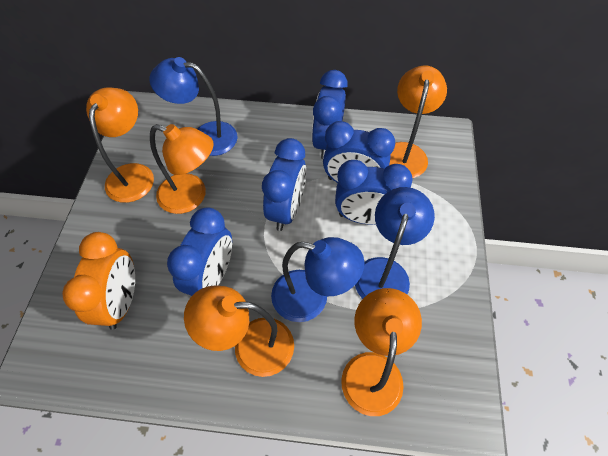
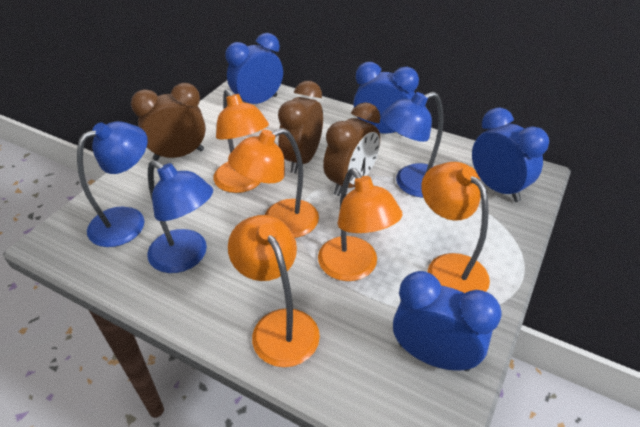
blue clock: [167,207,232,296] [262,138,306,231] [312,70,348,159] [323,121,395,183] [335,160,413,225] = 5 -> [225,33,283,104] [353,62,419,136] [393,271,502,371] [472,108,549,202] = 4
brown clock: none = 0 -> [131,83,206,161] [278,81,323,173] [323,102,381,196] = 3
orange clock: [62,232,135,330] = 1 -> none = 0

